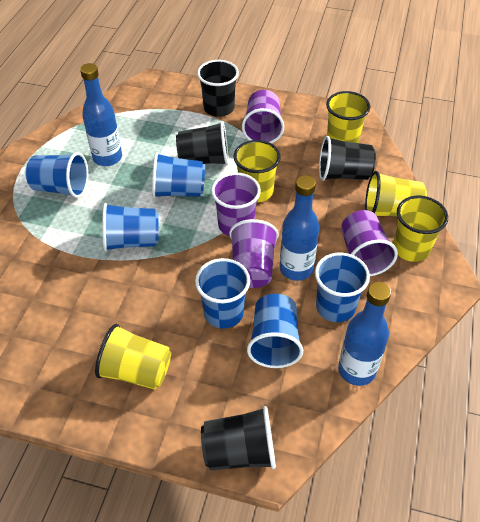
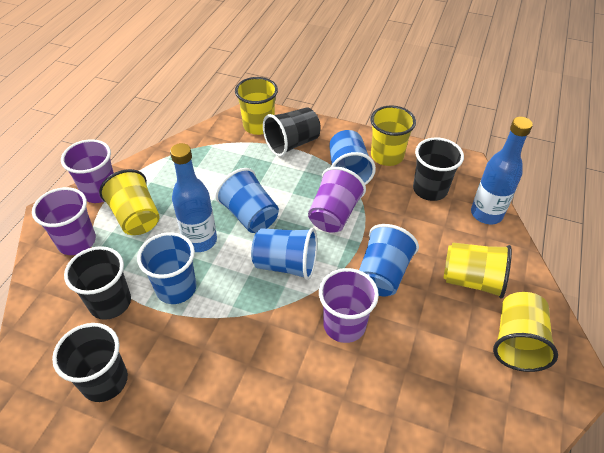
blue bottle: [80,63,122,166] [279,175,319,281] [338,282,391,386] = 3 -> [170,143,217,252] [471,117,533,224] = 2
blue cup: [25,152,88,198] [102,203,158,252] [152,152,205,198] [195,258,250,329] [247,294,303,368] [315,253,370,322] = 6 -> [137,232,197,304] [215,168,279,233] [251,228,317,280] [329,130,376,185] [359,224,419,296] = 5

